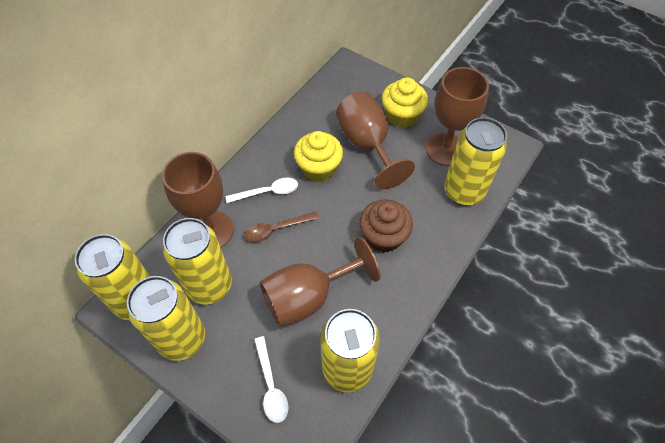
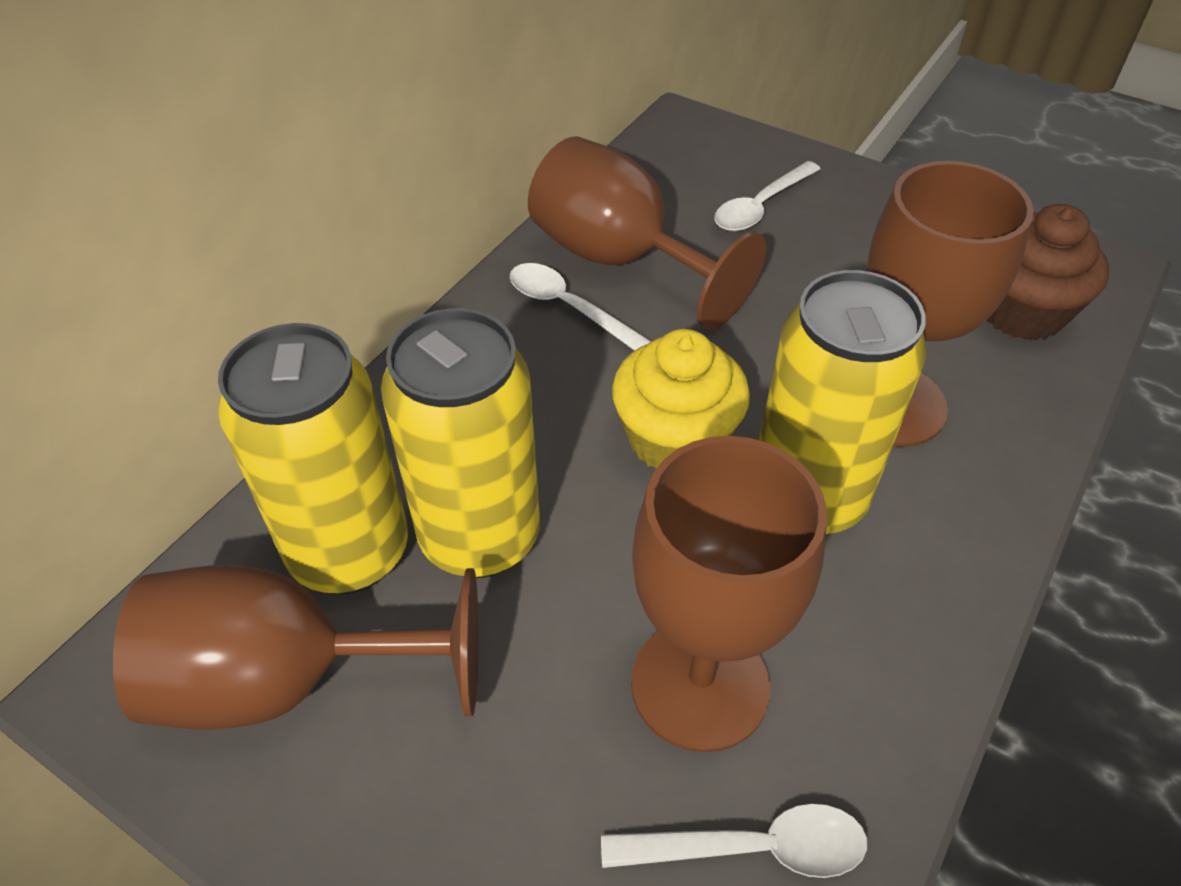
brown spoon: [245,212,319,242] = 1 -> none = 0
white spoon: [226,177,298,203] [254,336,288,423] = 2 -> [510,263,651,351] [601,804,867,878] [714,161,820,231] = 3
yellow can: [75,234,150,320] [127,276,205,361] [163,218,232,304] [320,309,380,393] [444,117,507,206] = 5 -> [218,323,408,594] [381,308,540,578] [759,270,927,535] = 3
yellow cupcake: [294,131,343,182] [382,78,428,128] = 2 -> [612,329,750,469] = 1

